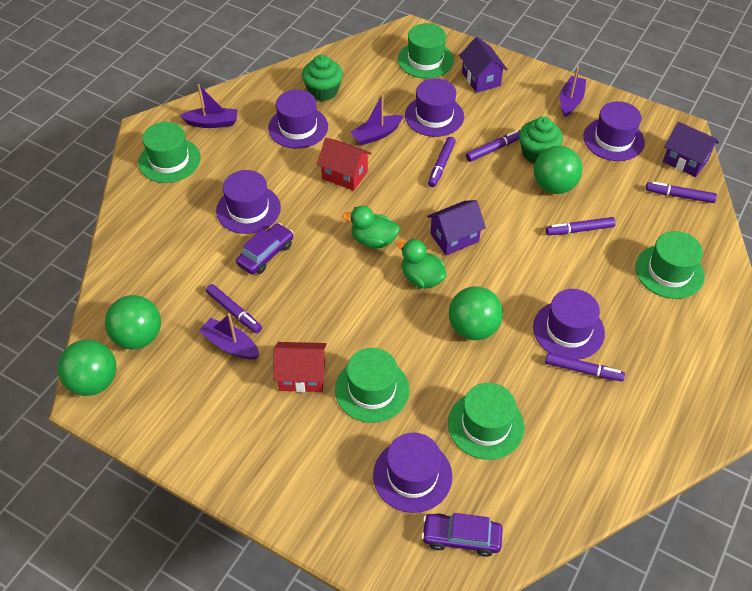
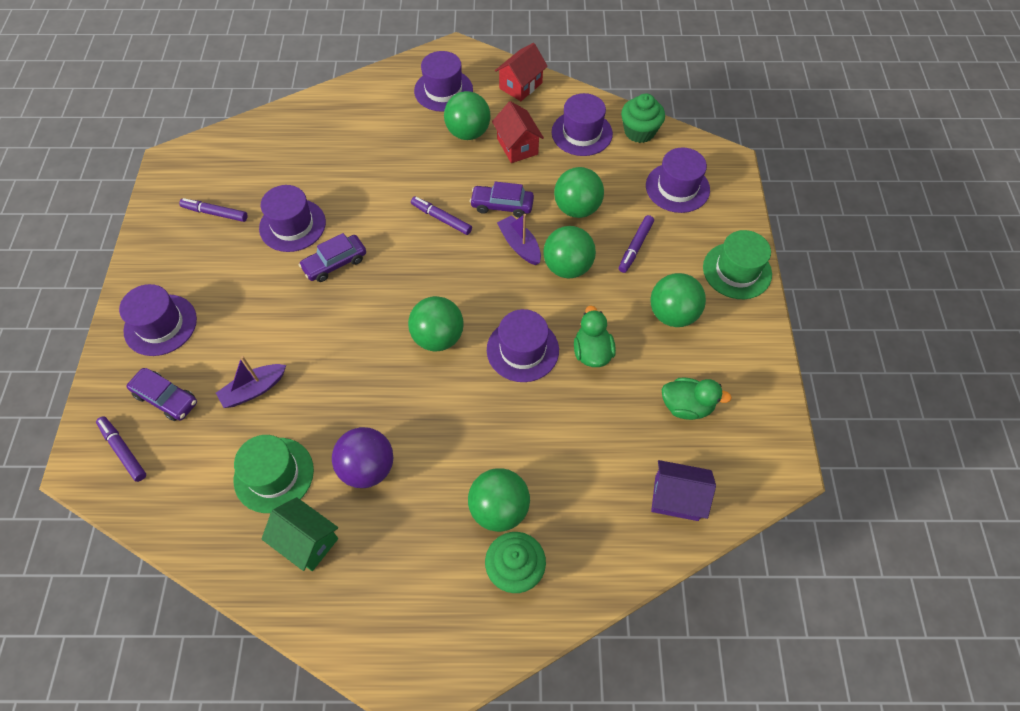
green ball: [57,340,116,396] [105,295,161,349] [449,286,503,340] [534,146,583,194] = 4 -> [408,296,464,352] [444,91,491,140] [468,469,530,532] [543,226,596,279] [554,167,604,218] [650,273,706,327] = 6
green hat: [138,122,201,183] [335,348,410,423] [398,23,454,78] [448,383,524,460] [635,231,705,299] = 5 -> [234,435,314,513] [703,230,772,299] = 2
green house: none = 0 -> [262,497,338,571] = 1
purple ball: none = 0 -> [332,427,393,488] = 1
purple boat: [180,84,238,128] [199,313,259,360] [350,94,403,145] [560,66,586,117] = 4 -> [216,356,286,408] [497,214,541,265] = 2
purple car: [236,223,293,274] [421,513,503,557] = 2 -> [127,368,197,421] [299,233,366,282] [470,182,534,218] = 3
purple house: [427,200,486,255] [459,37,508,93] [663,122,719,177] = 3 -> [651,460,716,521] = 1
purple marker: [206,284,262,333] [428,137,456,187] [466,130,520,162] [545,353,625,381] [546,217,616,235] [646,182,717,203] = 6 -> [96,416,146,482] [179,198,248,222] [411,196,472,235] [619,215,654,273] = 4

